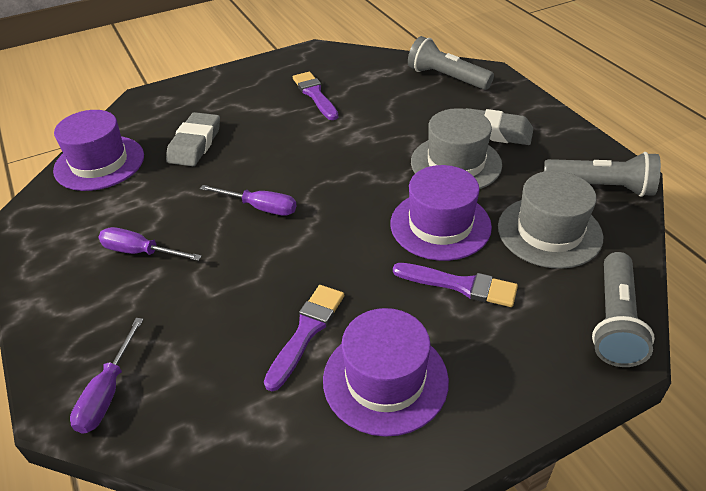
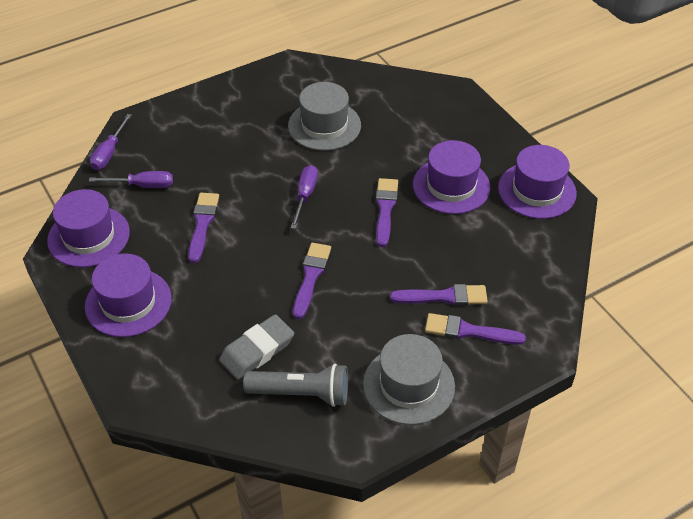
grey eraser: [166,112,220,166] [466,108,533,145] = 2 -> [219,314,294,380] = 1
grey flashlight: [408,36,494,90] [544,152,661,197] [592,252,655,367] = 3 -> [243,364,348,407] = 1
purple brush: [264,285,344,392] [293,72,338,120] [393,263,518,307] = 3 -> [188,193,219,263] [293,243,331,319] [376,178,398,247] [390,284,488,306] [425,313,526,345] = 5
purple hat: [53,110,144,191] [323,308,449,437] [390,165,492,261] = 3 -> [47,189,130,267] [85,253,172,337] [413,140,491,214] [498,145,577,219] = 4

